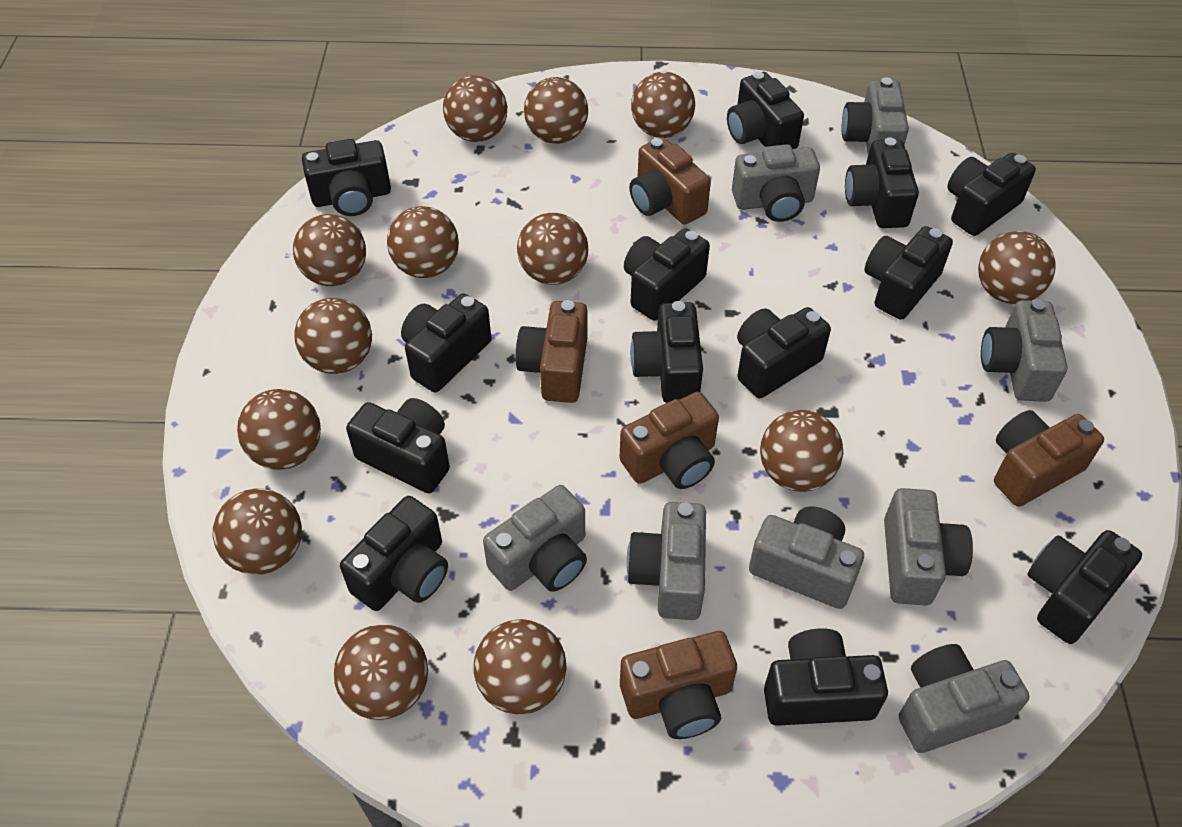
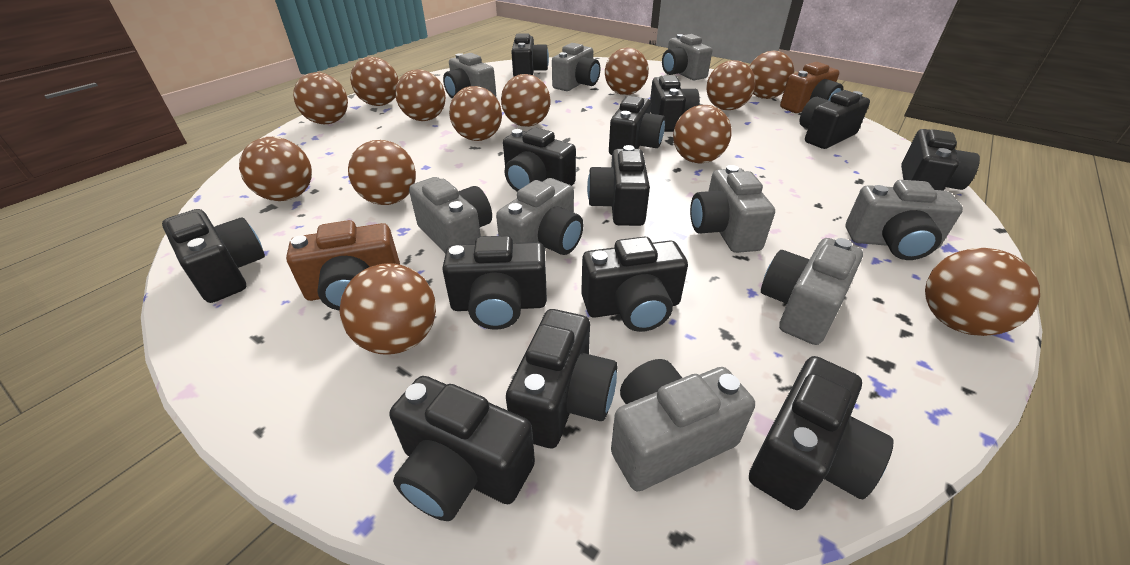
brown camera: [515,300,588,403] [620,392,719,489] [620,631,737,739] [629,137,711,225] [994,410,1104,507] = 5 -> [286,220,400,311] [780,62,843,113] = 2
grey camera: [483,485,587,592] [626,502,706,620] [732,144,820,222] [749,506,864,609] [842,77,909,154] [884,488,973,605] [899,644,1029,753] [981,299,1068,402] = 8 -> [409,177,492,254] [443,53,496,99] [496,178,584,255] [552,43,600,91] [611,359,755,492] [662,34,712,80] [690,165,775,253] [761,238,863,345] [846,180,963,260] = 9

